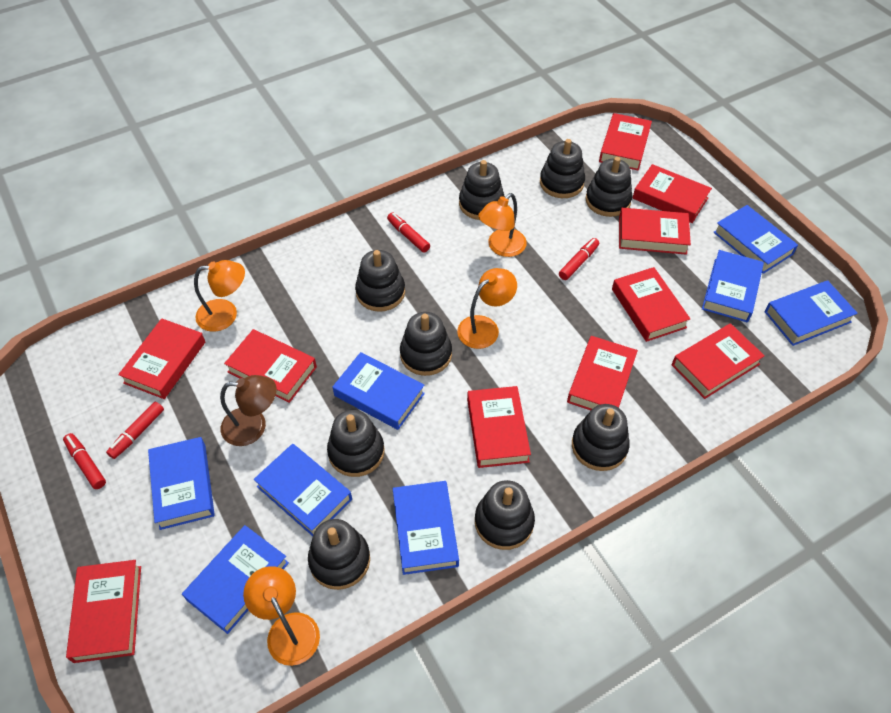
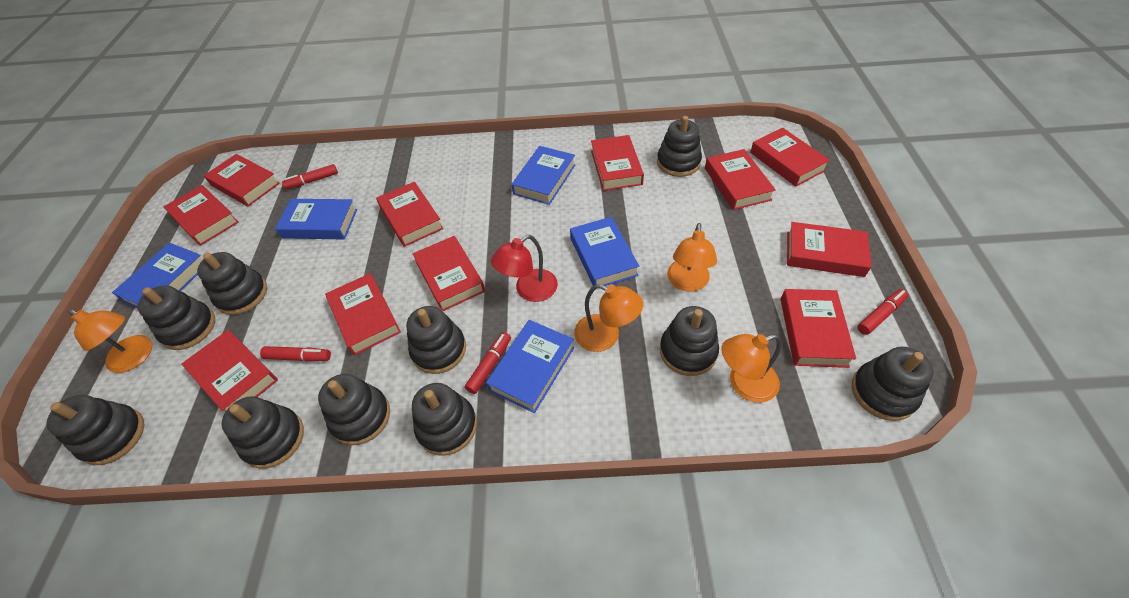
black stacking toy: [308,519,370,590] [327,410,384,477] [355,250,405,312] [400,312,452,376] [459,160,505,220] [475,480,535,550] [540,139,585,198] [572,404,630,471] [586,157,632,217] = 9 -> [46,395,144,465] [137,285,215,350] [197,252,267,315] [222,396,304,469] [318,374,390,445] [406,306,466,374] [412,383,477,456] [657,116,702,177] [660,306,719,376] [852,347,934,421] = 10
blue book: [148,437,215,530] [182,525,289,634] [254,444,352,536] [333,352,425,430] [393,481,459,575] [702,250,764,322] [713,205,798,274] [765,280,858,346] = 8 -> [112,243,202,308] [275,199,357,240] [486,320,574,413] [511,146,575,205] [570,217,639,286] = 5
brown lamp: [220,375,276,446] = 1 -> none = 0
red book: [66,560,141,663] [118,318,205,399] [224,329,317,403] [467,386,531,468] [567,336,638,410] [599,113,652,171] [612,267,690,342] [619,208,691,255] [633,164,712,223] [672,323,765,399] = 10 -> [164,185,239,246] [181,330,278,411] [204,154,280,207] [325,273,401,356] [376,182,443,247] [413,236,485,311] [591,135,644,191] [705,149,776,210] [750,128,830,187] [781,289,856,368] [787,222,872,277] = 11
red lamp: none = 0 -> [491,235,558,302] = 1

